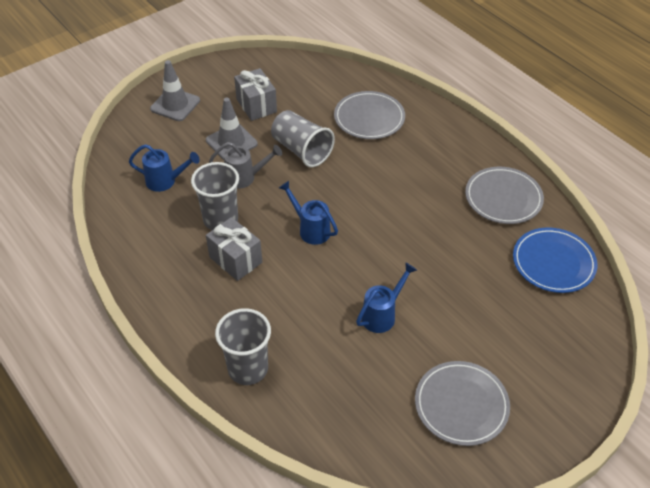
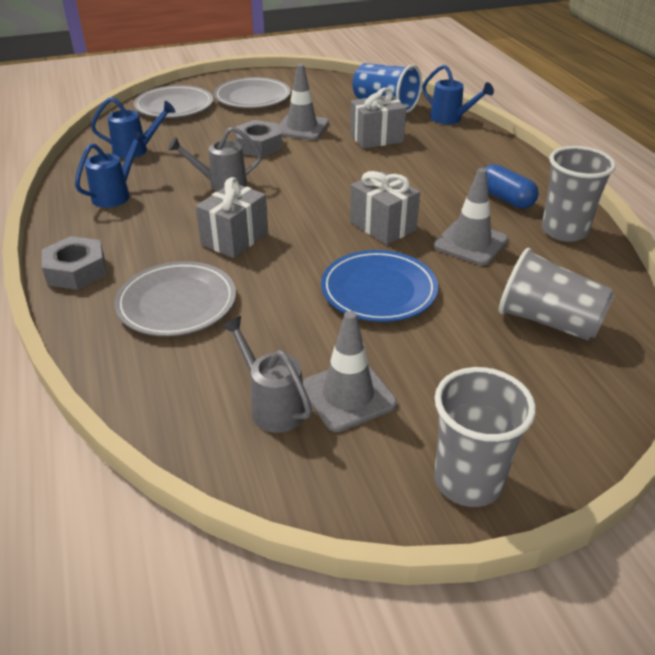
blue capsule: none = 0 -> [485,164,539,208] = 1
blue cup: none = 0 -> [352,63,422,113] = 1
grey gift: [206,217,262,281] [234,68,277,121] = 2 -> [196,177,268,258] [350,88,406,149] [350,171,420,245] = 3
grey nut: none = 0 -> [42,236,107,290] [235,120,282,157] = 2
grey traffic cone: [150,60,200,121] [206,98,258,160] = 2 -> [278,64,329,140] [303,311,397,432] [434,168,508,265] = 3
grey watering can: [209,142,282,189] = 1 -> [168,126,262,191] [221,316,312,433] = 2

